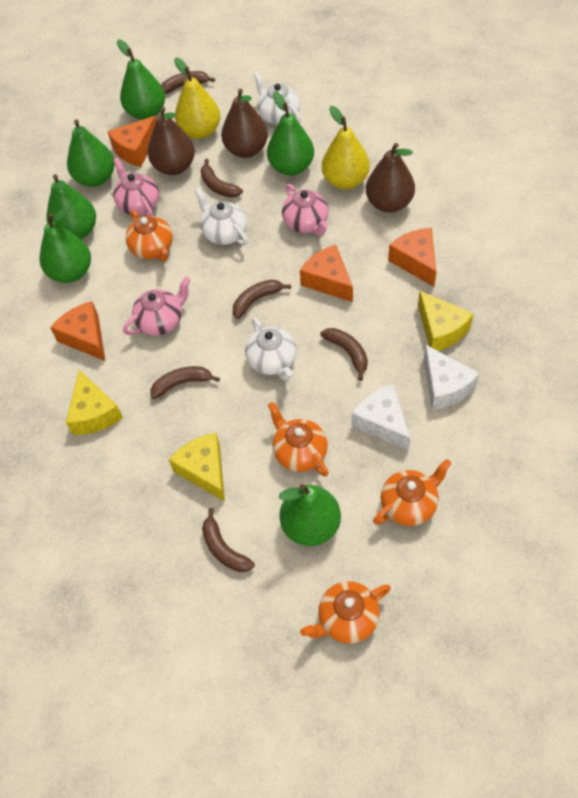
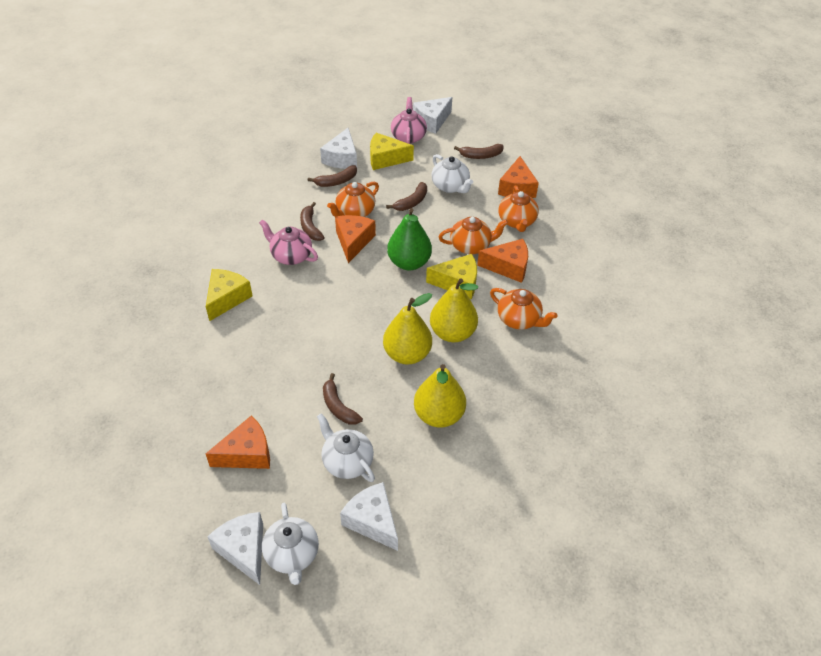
brown banana: [150,366,220,399] [161,71,215,94] [201,159,243,198] [202,508,255,572] [233,280,291,319] [320,328,368,381] = 6 -> [300,202,325,241] [308,165,357,187] [323,373,363,425] [386,182,427,211] [454,144,504,159] = 5
brown pear: [148,107,195,175] [221,89,268,158] [366,143,415,213] = 3 -> none = 0
green pear: [40,206,91,283] [46,174,96,239] [67,120,115,187] [117,39,165,120] [267,92,314,176] [279,484,341,546] = 6 -> [387,208,432,271] = 1
pink teapot: [113,158,159,216] [123,277,191,336] [282,184,329,236] = 3 -> [259,219,318,265] [391,97,427,144] = 2
white cheese: [352,384,410,451] [424,345,479,410] = 2 -> [208,512,263,585] [320,128,357,169] [340,482,398,551] [413,97,452,134] = 4
yellow pear: [174,57,220,139] [322,106,370,190] = 2 -> [383,293,432,365] [414,364,466,428] [430,278,478,342] = 3

